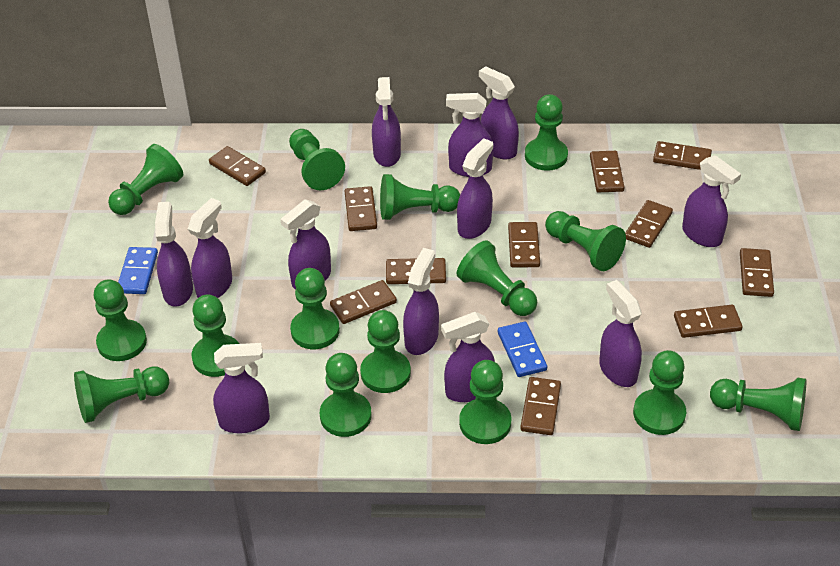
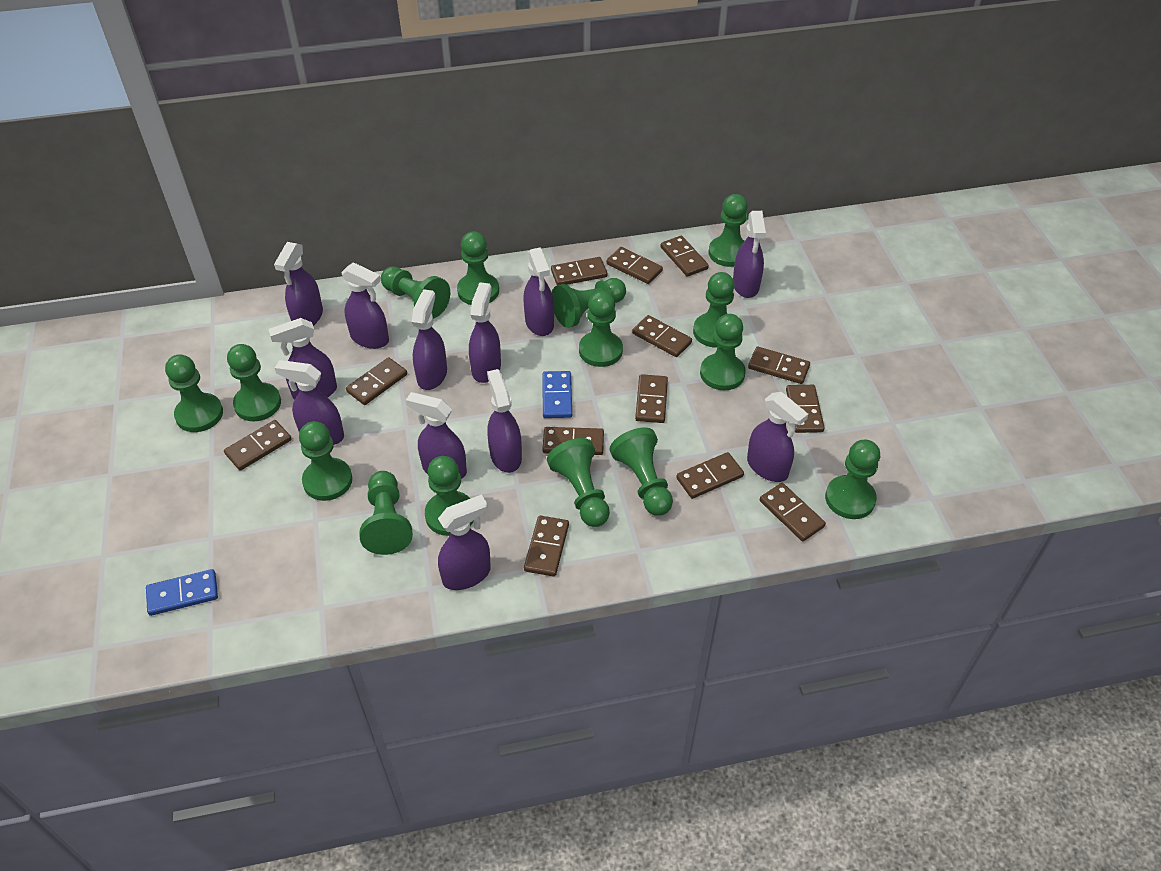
brown domino: [209,146,266,186] [330,280,397,324] [345,186,377,231] [386,258,446,284] [508,222,540,267] [520,377,561,435] [590,151,625,192] [625,200,673,248] [653,141,712,170] [674,305,743,338] [740,248,774,297] = 11 -> [224,420,292,471] [346,357,407,405] [524,515,569,577] [542,427,604,455] [551,257,607,285] [606,247,663,284] [632,315,692,357] [635,374,668,423] [661,236,709,277] [676,452,744,499] [748,346,810,384] [760,483,826,541] [786,385,825,433] = 13

